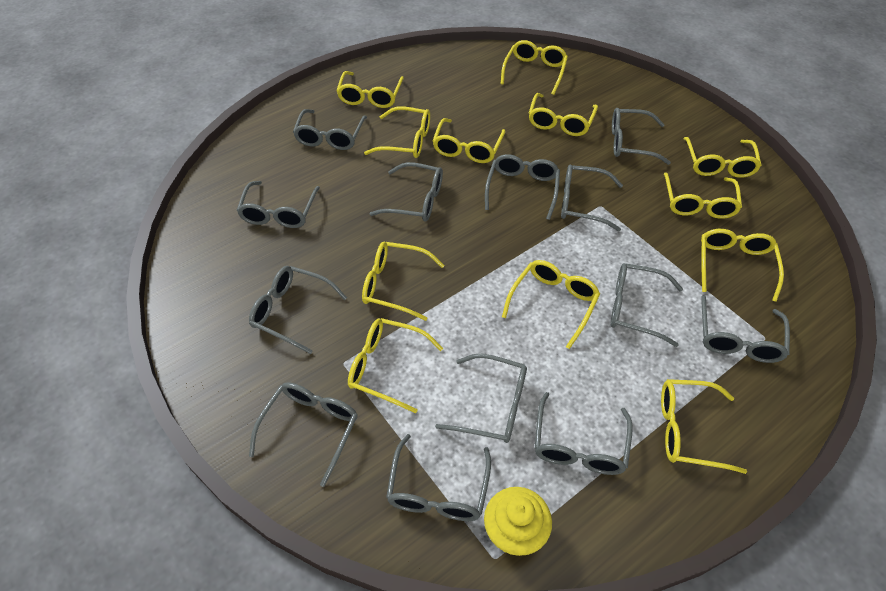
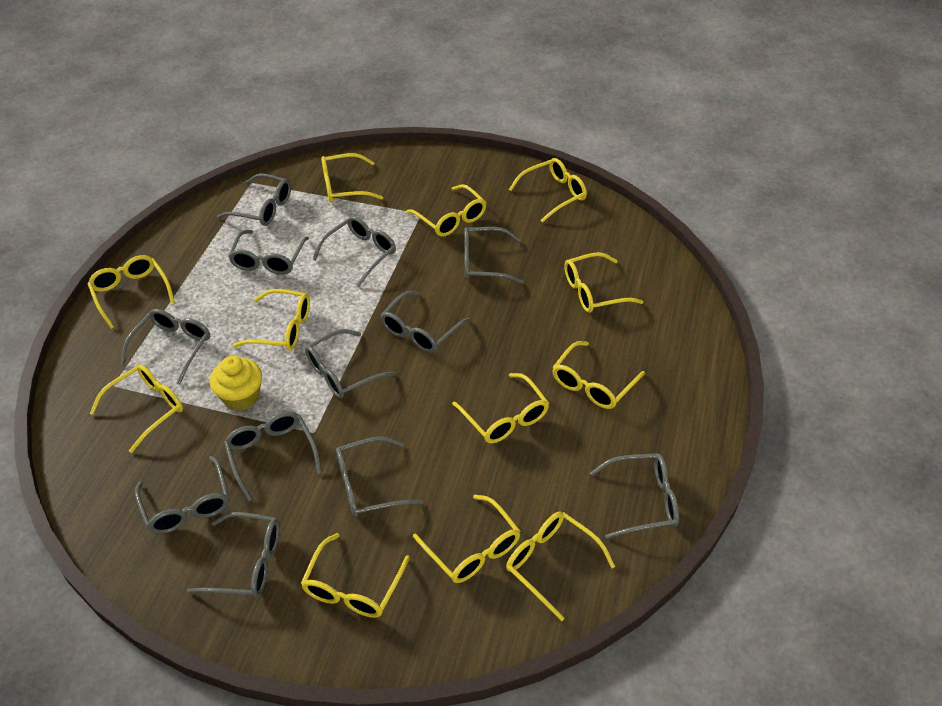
grey glasses: [236,181,320,228] [249,266,347,354] [249,382,358,487] [293,109,367,150] [369,162,443,221] [386,434,491,521] [435,354,527,443] [485,154,560,220] [535,392,633,475] [561,164,623,231] [611,263,683,347] [612,108,671,165] [701,295,790,363] = 13 -> [120,309,210,385] [135,456,229,534] [187,512,280,598] [217,173,291,226] [224,411,322,501] [228,230,309,275] [305,329,396,399] [313,216,396,287] [336,436,423,517] [380,291,471,353] [464,227,523,284] [590,453,679,539] = 12

